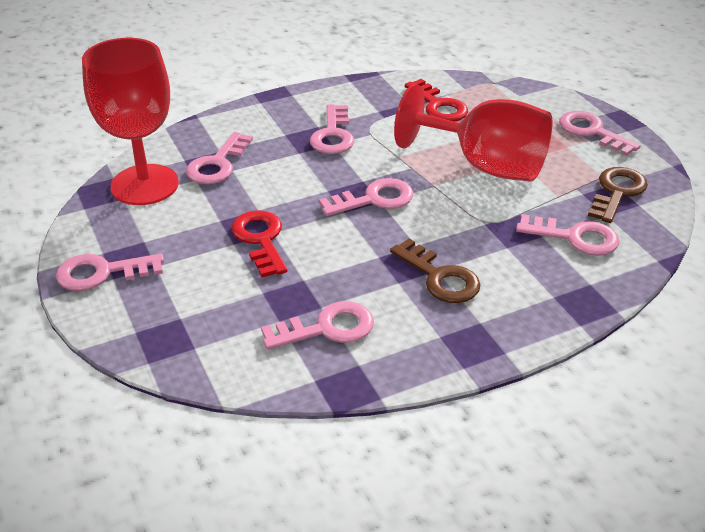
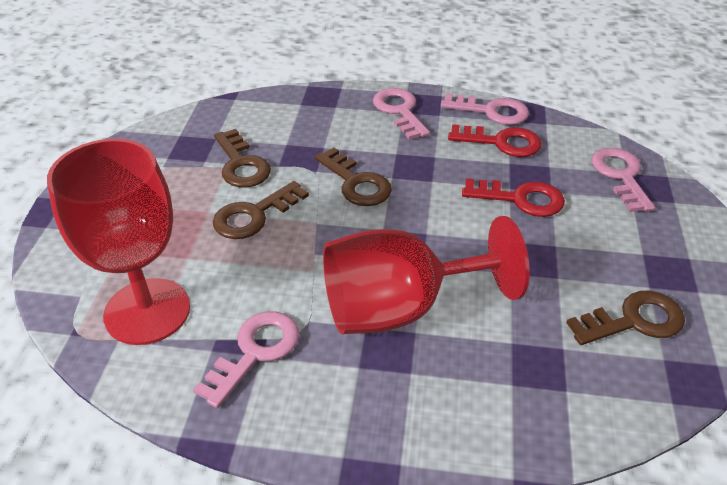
brown key: [390,239,481,303] [588,167,648,223] = 2 -> [213,181,309,239] [214,129,271,187] [315,148,392,206] [566,291,685,345] = 4
pink key: [56,254,164,291] [186,132,253,184] [261,301,374,350] [310,104,354,154] [319,178,413,216] [516,214,619,256] [559,111,641,156] = 7 -> [193,311,300,408] [373,88,430,140] [441,93,529,125] [591,148,655,212] = 4

